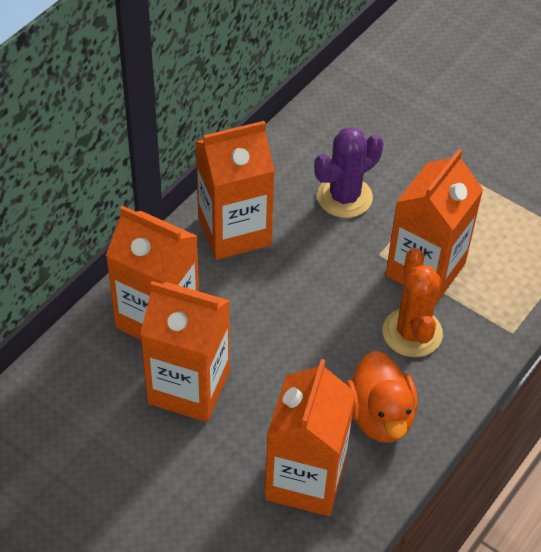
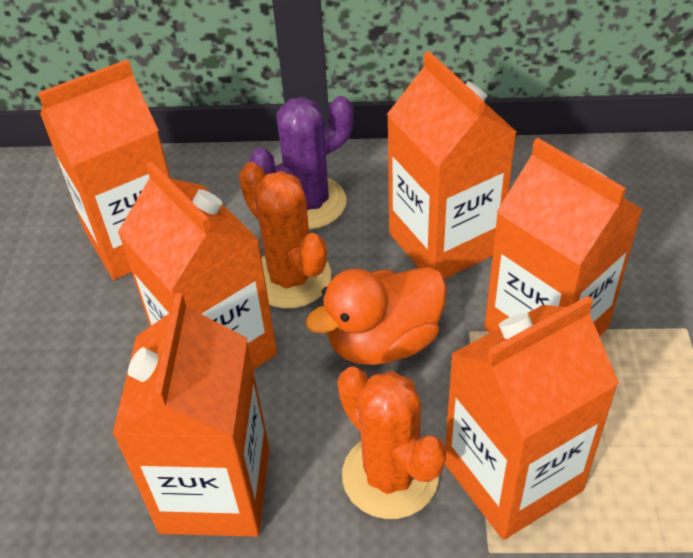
orange cactus: [383,248,443,357] = 1 -> [239,162,331,309] [337,367,447,519] = 2
orange carton: [106,206,199,340] [140,281,230,422] [195,121,275,260] [265,359,356,516] [385,149,483,302] = 5 -> [38,59,170,280] [112,293,269,537] [118,162,277,370] [387,51,517,279] [445,296,619,540] [484,138,643,337] = 6

